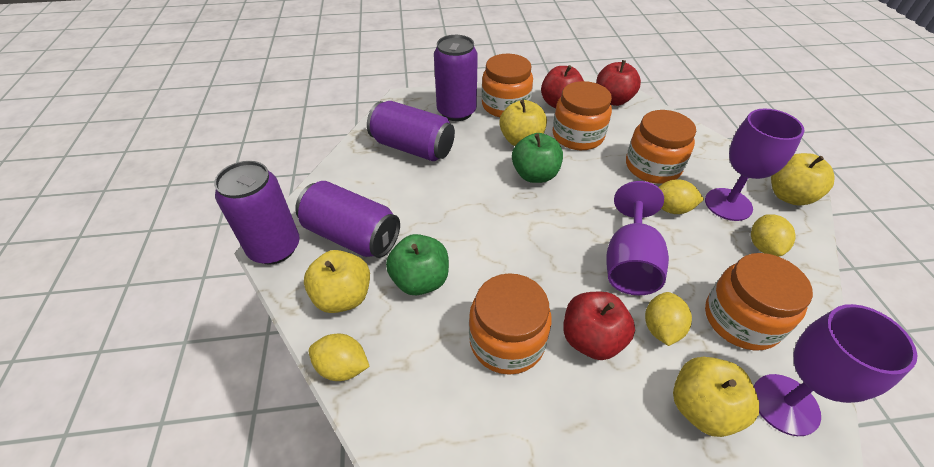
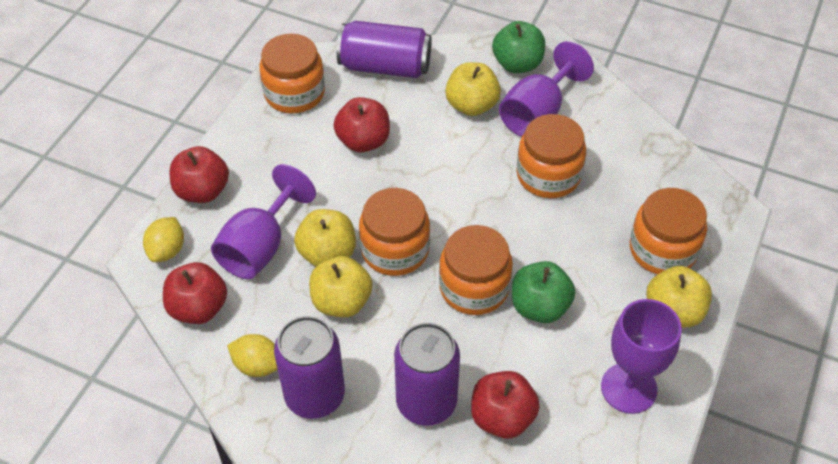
purple can: [214,161,300,265] [295,181,400,258] [367,101,455,161] [434,35,478,121] = 4 -> [274,316,345,419] [337,21,432,78] [394,323,460,426] = 3
red apple: [541,65,584,108] [563,292,635,360] [596,60,641,106] = 3 -> [163,262,227,324] [169,146,229,203] [333,97,390,152] [471,371,540,439] = 4
yellow lemon: [309,334,370,381] [645,292,692,346] [659,180,704,214] [751,214,796,257] = 4 -> [143,217,184,262] [227,334,278,377] = 2

